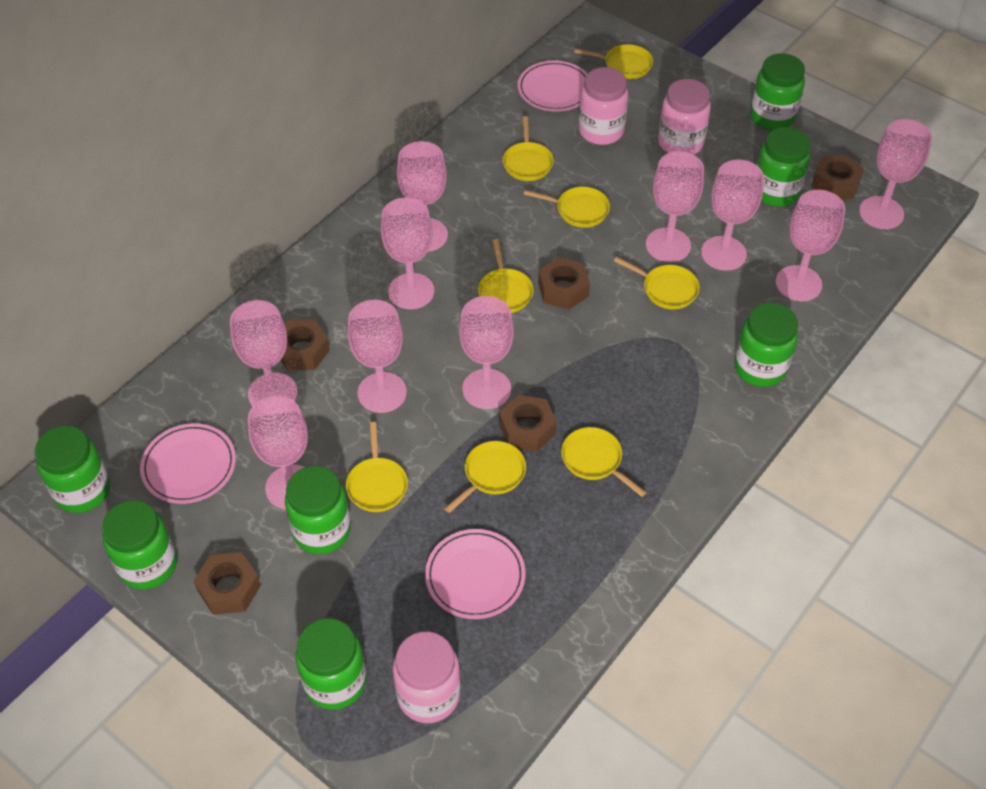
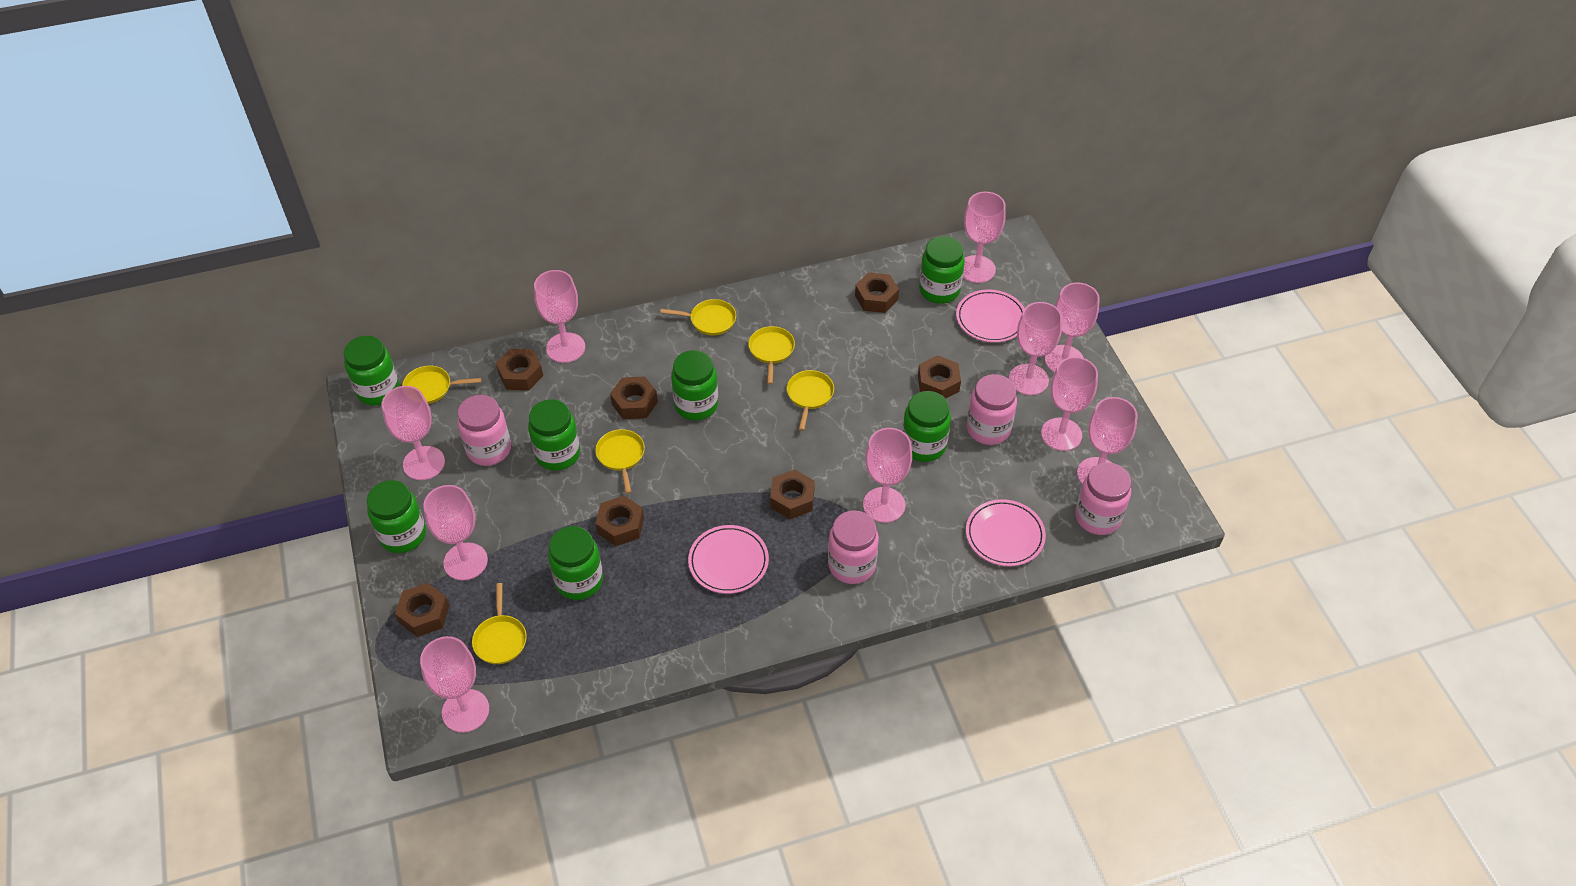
brown nut: [194,552,261,615] [280,319,330,370] [499,395,557,452] [538,257,590,310] [811,155,864,200] = 5 -> [395,583,449,637] [496,349,543,391] [595,496,644,546] [610,376,658,419] [770,469,815,519] [855,272,899,313] [918,355,961,398] = 7
pink jar: [393,632,460,723] [578,67,628,145] [658,79,711,155] = 3 -> [457,395,511,466] [828,510,879,584] [967,374,1017,445] [1075,462,1131,535] = 4
yellow pan: [346,422,408,512] [444,441,526,513] [478,239,534,313] [503,116,554,181] [524,187,610,228] [561,427,647,497] [574,44,653,79] [614,257,700,310] = 8 -> [402,365,482,404] [472,583,527,664] [595,429,645,494] [660,299,736,335] [748,326,795,384] [787,370,834,431] = 6

